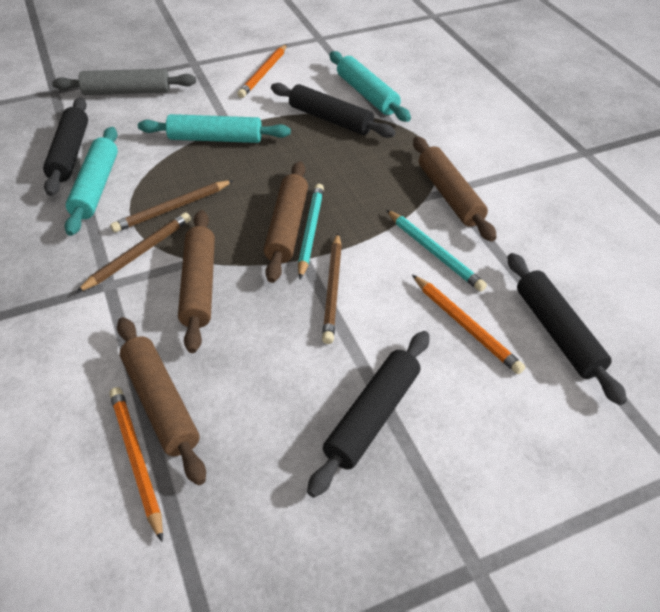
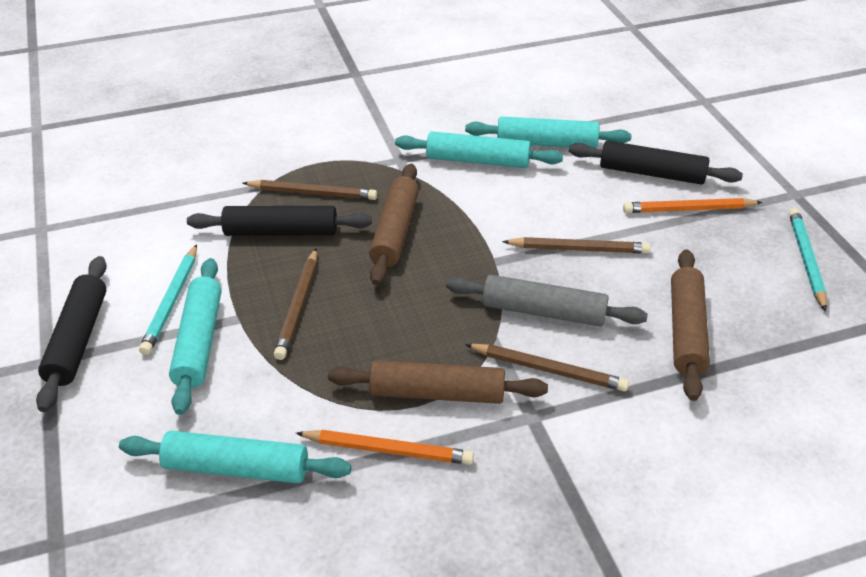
black rolling pin: [43,98,88,196] [271,83,396,138] [307,331,430,498] [508,253,627,405] = 4 -> [36,256,107,412] [187,206,372,236] [569,141,743,185] = 3
brown pencil: [76,212,191,293] [110,180,234,233] [322,233,342,344] = 3 -> [243,180,377,200] [274,249,317,360] [465,344,629,391] [502,237,651,254] = 4
brown rolling pin: [117,317,206,485] [178,210,215,353] [264,161,308,283] [413,137,497,242] = 4 -> [328,360,548,404] [369,164,419,285] [671,249,710,401] = 3
orange pencil: [109,387,163,542] [237,44,287,98] [412,275,525,374] = 3 -> [296,430,474,465] [623,198,762,213] = 2
turquoise rolling pin: [64,127,118,236] [138,114,291,143] [329,51,411,122] = 3 -> [119,431,351,483] [169,258,222,415] [395,131,563,168] [465,117,631,148] = 4

